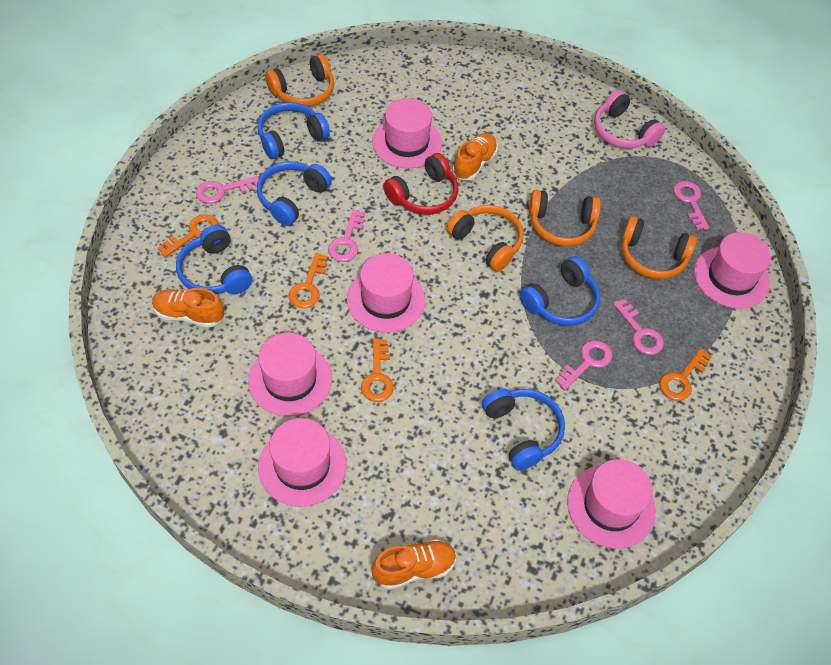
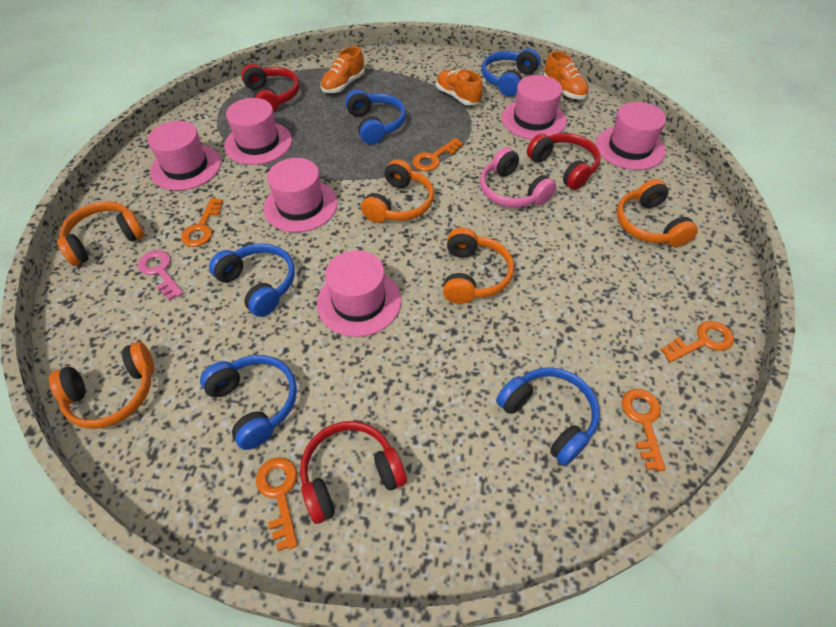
orange headphones: [265,54,334,107] [446,205,524,272] [529,190,601,246] [622,216,697,279] = 4 -> [49,342,154,429] [57,201,145,266] [361,159,434,223] [443,228,514,304] [616,179,698,247] = 5
orange key: [158,215,219,258] [289,253,328,308] [361,338,394,402] [659,348,712,401] = 4 -> [181,198,223,247] [256,457,298,551] [412,138,463,171] [622,389,666,471] [661,321,734,362] = 5
pink key: [196,176,259,204] [328,209,365,262] [555,340,612,390] [613,298,664,355] [673,181,709,230] = 5 -> [138,250,183,300] = 1
red headphones: [383,153,458,215] = 1 -> [241,64,300,112] [300,421,407,524] [527,133,601,190] = 3

